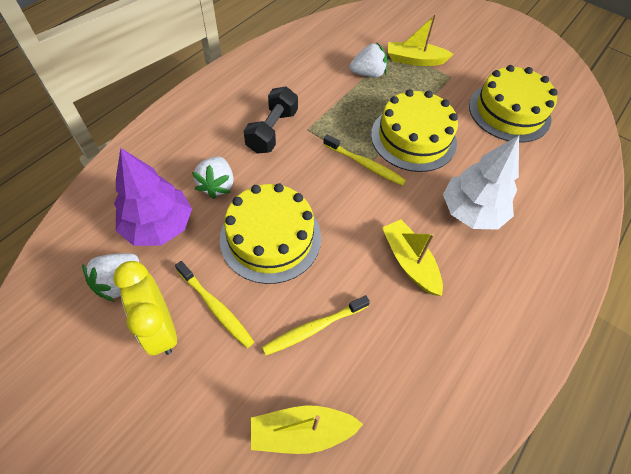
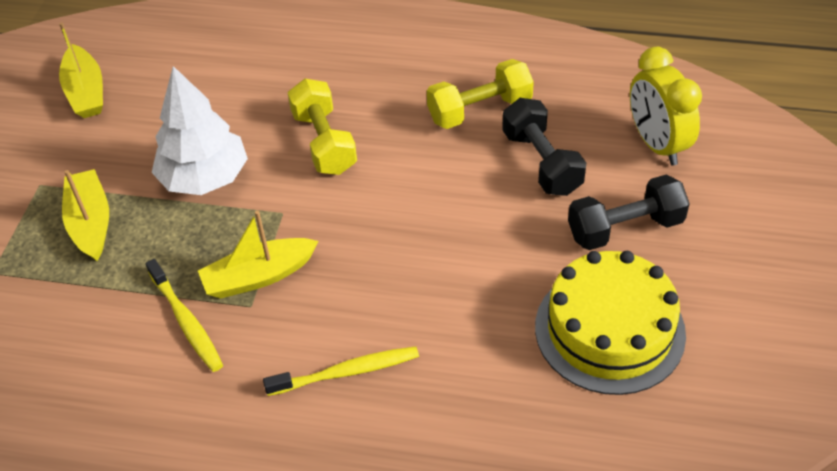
black dumbbell: [243,86,298,153] = 1 -> [502,98,586,196] [568,175,690,250] = 2
purple tree: [114,148,192,246] = 1 -> none = 0
white strawberry: [82,253,139,302] [192,156,234,199] [350,42,387,77] = 3 -> none = 0
yellow cake: [220,183,321,284] [371,89,458,172] [469,65,558,143] = 3 -> [535,251,686,395] = 1
yellow dumbbell: none = 0 -> [288,79,357,175] [427,59,534,129] = 2
yellow toothbrush: [175,261,254,348] [262,295,370,355] [323,135,406,186] = 3 -> [146,259,223,372] [263,346,419,396] = 2

